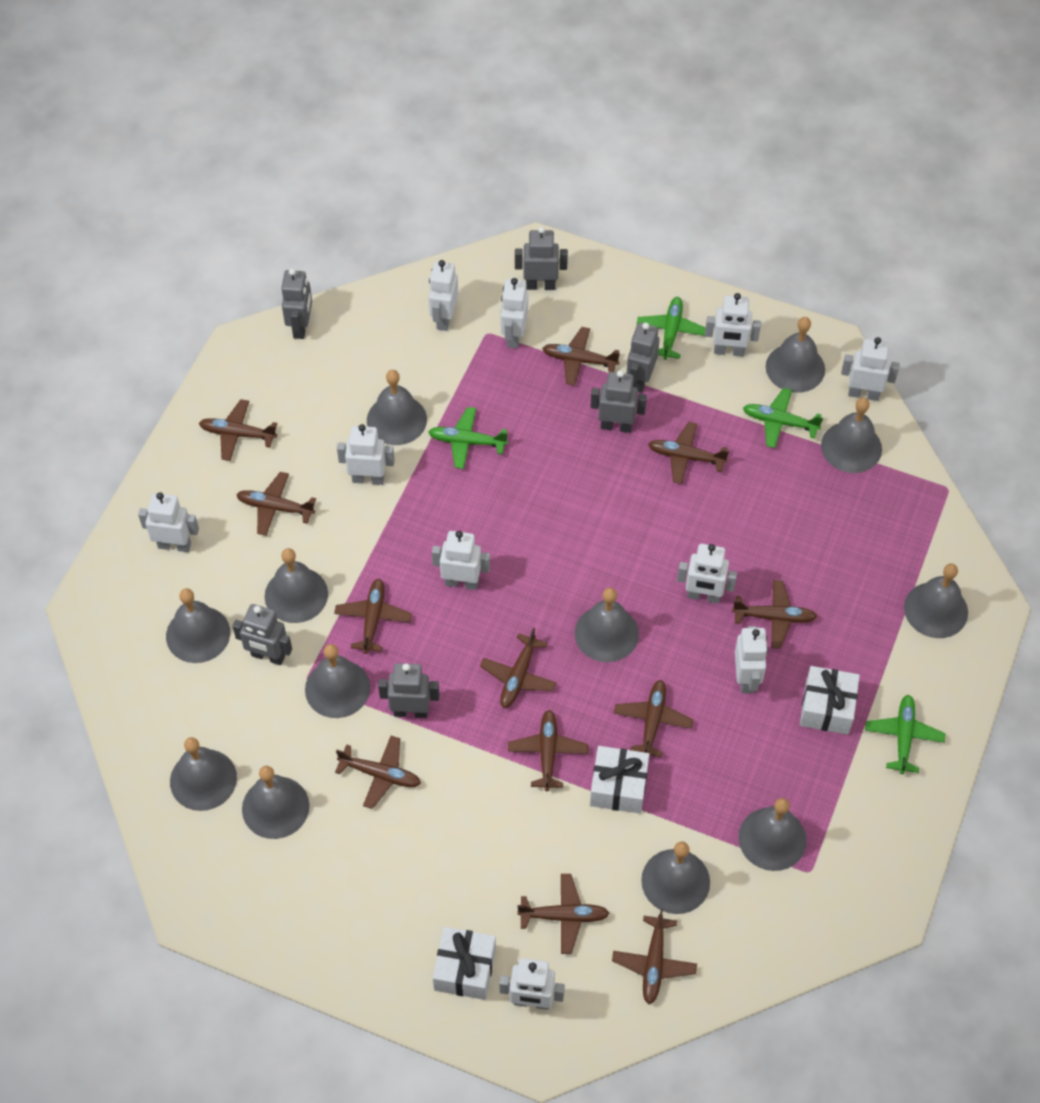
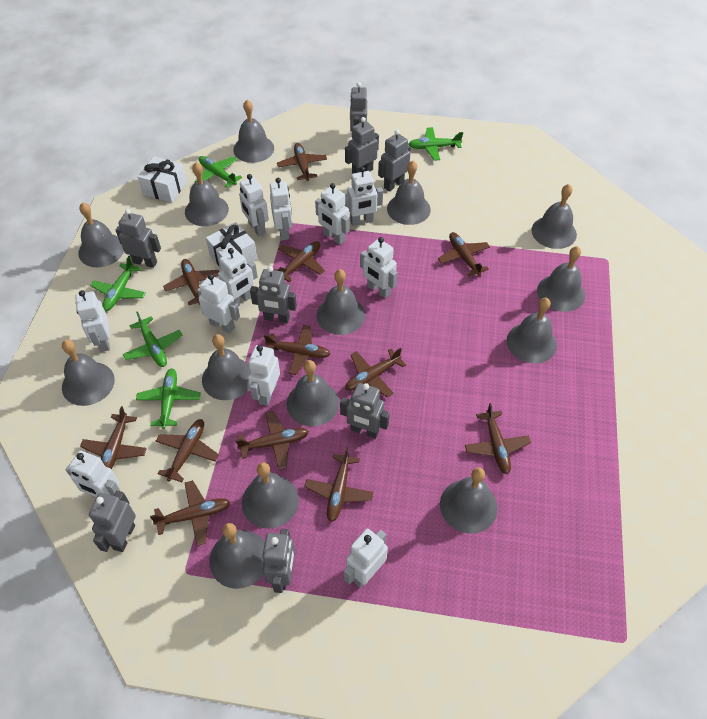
green plane: [428,407,508,469] [636,297,705,360] [743,388,823,448] [865,695,946,774] = 4 -> [90,256,146,311] [123,311,182,367] [136,368,201,429] [195,156,242,188] [408,127,463,161] = 5
grey bell: [166,589,230,663] [170,737,237,811] [242,766,309,839] [265,548,328,623] [305,644,370,718] [367,370,427,445] [575,588,639,662] [641,842,710,914] [738,798,807,871] [766,317,825,393] [821,397,882,473] [904,564,968,638] = 12 -> [62,340,115,406] [78,202,124,268] [185,162,229,226] [202,334,250,400] [209,523,265,589] [233,100,274,163] [242,462,299,529] [286,360,339,426] [317,269,365,335] [387,161,431,225] [440,467,498,534] [507,298,557,363] [532,184,577,249] [537,246,585,312] = 14
grey robot: [233,604,292,665] [281,268,312,339] [378,663,440,718] [515,226,568,290] [590,370,647,433] [626,323,660,393] = 6 -> [89,491,136,552] [116,209,161,268] [250,266,297,323] [262,529,295,593] [340,383,390,439] [345,117,379,174] [350,82,367,132] [378,130,410,191] = 8
white gift: [433,927,496,1000] [590,746,649,814] [800,666,860,735] = 3 -> [138,157,187,203] [206,222,257,268] = 2
white robot: [138,492,199,552] [337,424,395,485] [428,260,458,331] [432,531,490,590] [499,958,565,1010] [500,278,528,348] [677,544,737,603] [705,293,761,357] [735,626,768,693] [841,337,900,401] = 10 -> [66,450,120,498] [75,290,110,352] [197,274,240,334] [218,248,258,306] [239,174,269,236] [248,345,280,406] [270,178,293,240] [315,183,349,245] [344,529,388,588] [345,167,383,226] [360,237,397,298] = 11

